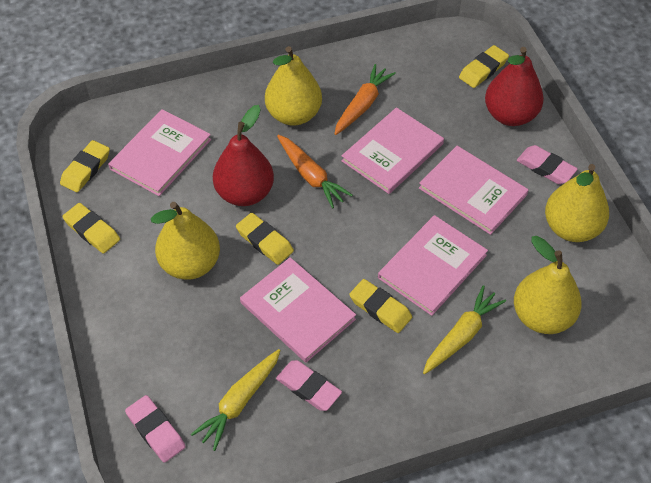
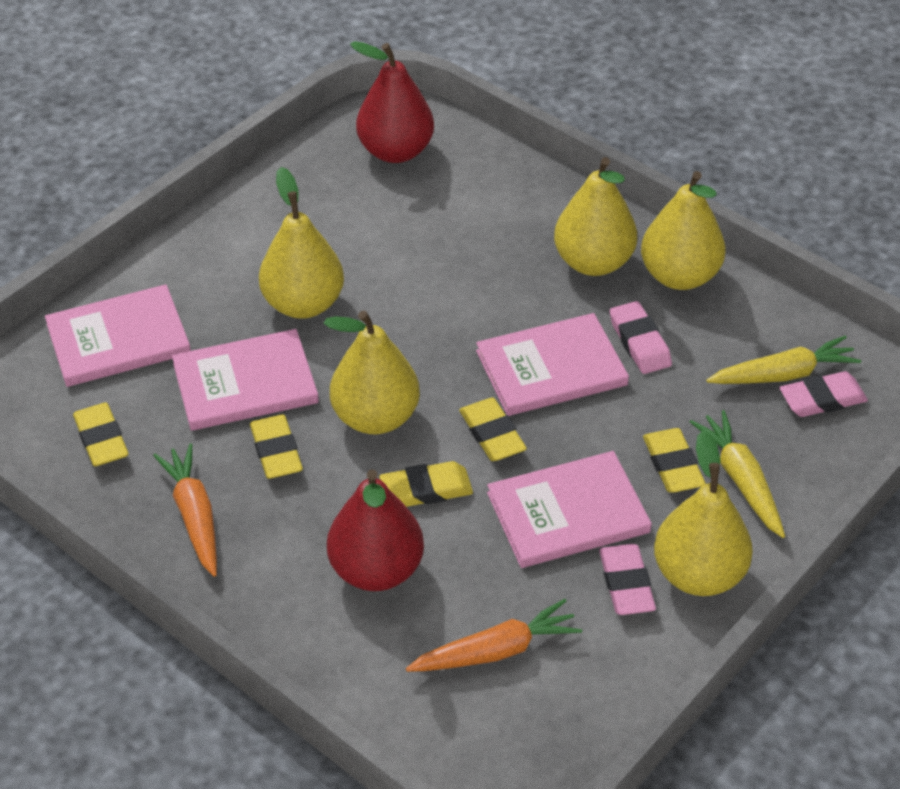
pink book: [108,109,211,196] [240,257,356,363] [341,107,444,194] [378,215,488,316] [419,146,529,235] = 5 -> [45,284,191,387] [172,329,319,431] [476,313,629,416] [487,451,652,568] = 4
yellow pear: [151,202,220,280] [265,46,322,126] [514,236,582,334] [545,164,609,242] = 4 -> [259,167,344,319] [323,311,420,434] [554,157,637,276] [641,171,725,290] [654,430,753,596] = 5

